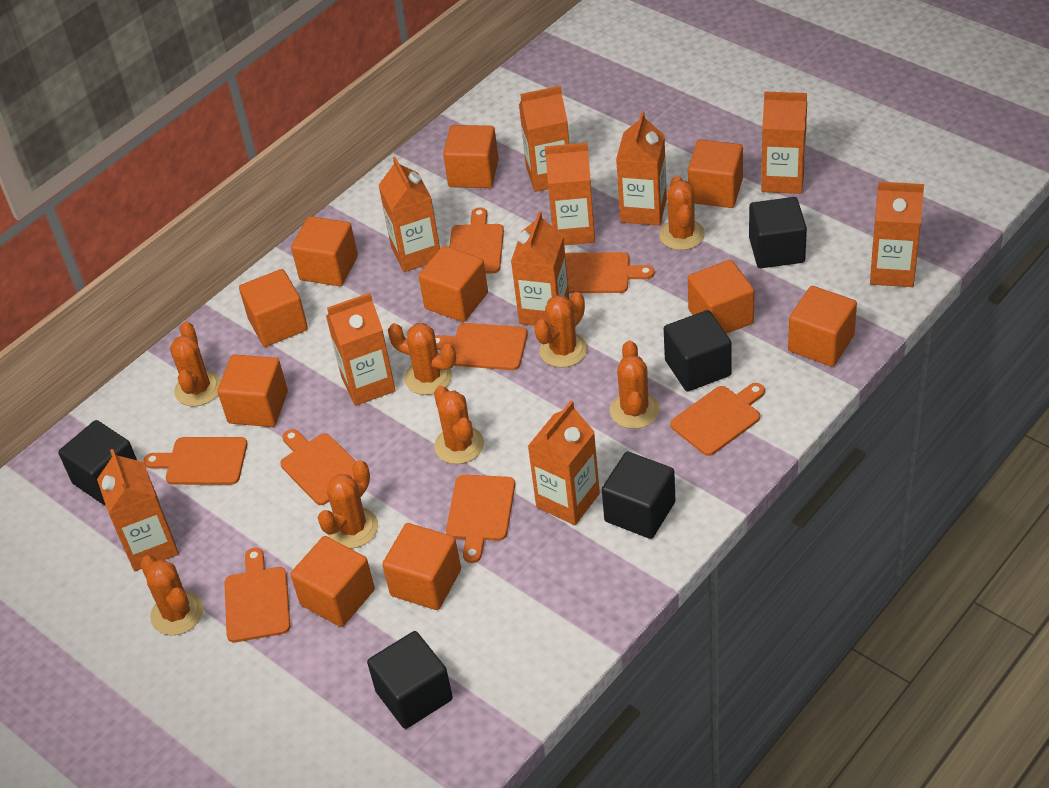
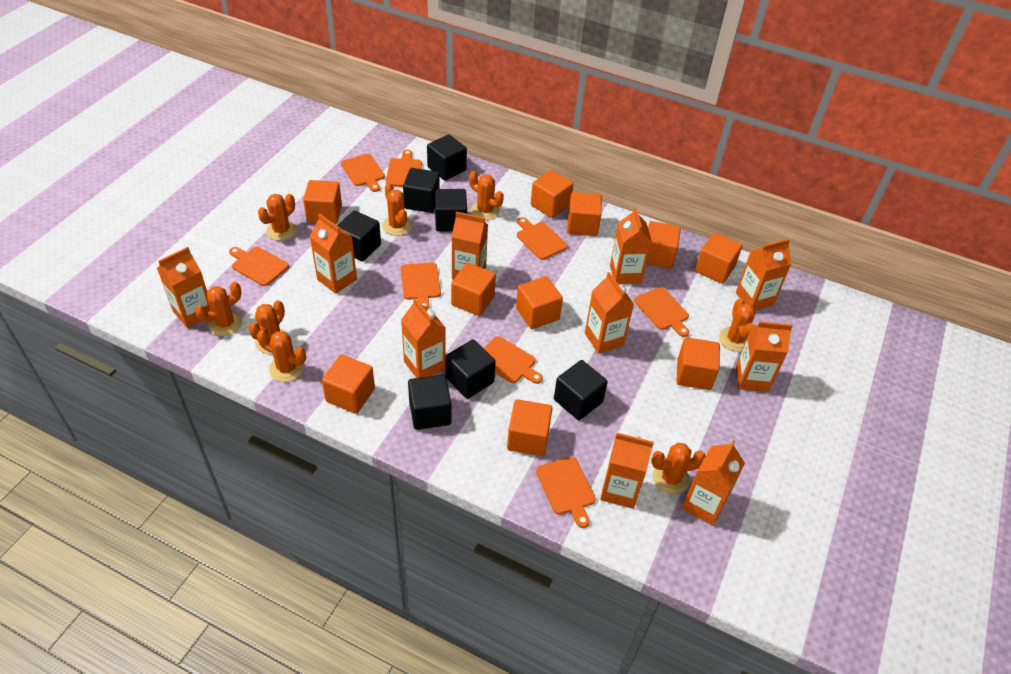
black cube: [58,420,137,505] [367,631,453,729] [602,452,675,539] [664,310,732,392] [749,197,807,268] = 5 -> [337,210,381,262] [403,168,440,213] [408,375,451,430] [427,134,467,181] [435,189,467,232] [445,339,496,399] [554,360,608,420] = 7

